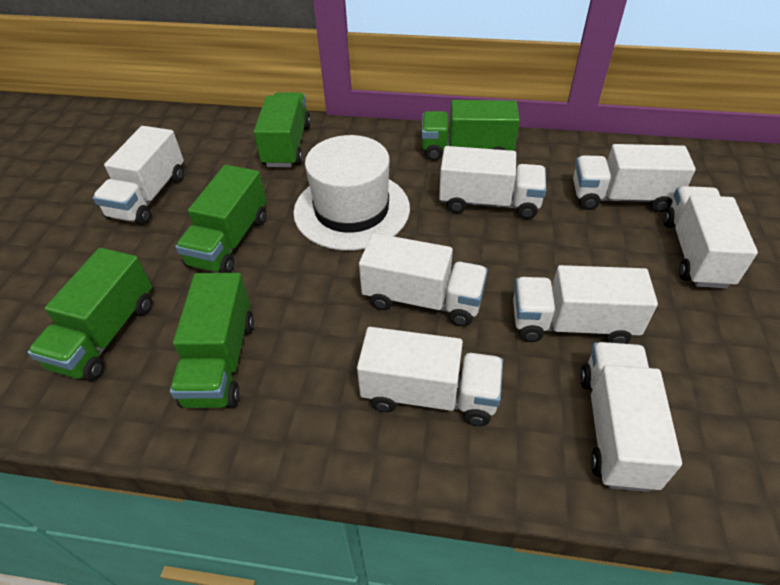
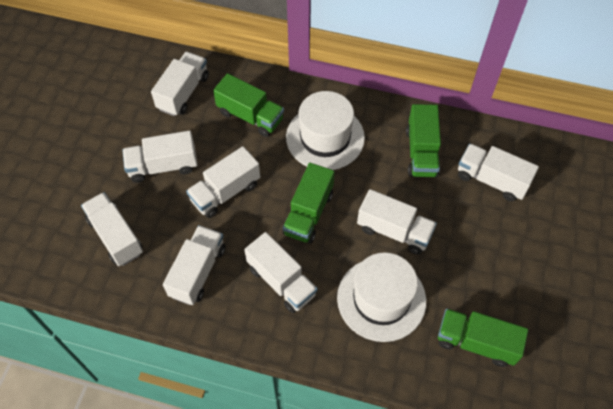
green truck: [28,248,152,381] [170,273,254,408] [175,165,267,273] [254,92,311,167] [422,100,520,161] = 5 -> [213,73,284,137] [283,163,335,243] [406,104,441,177] [438,309,528,367] = 4
white hat: [293,135,410,251] = 1 -> [286,91,365,170] [337,252,426,342] = 2

